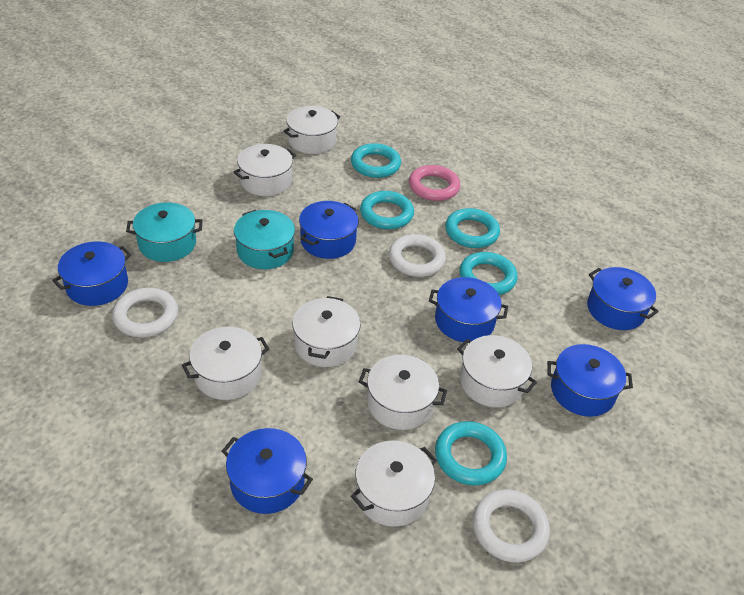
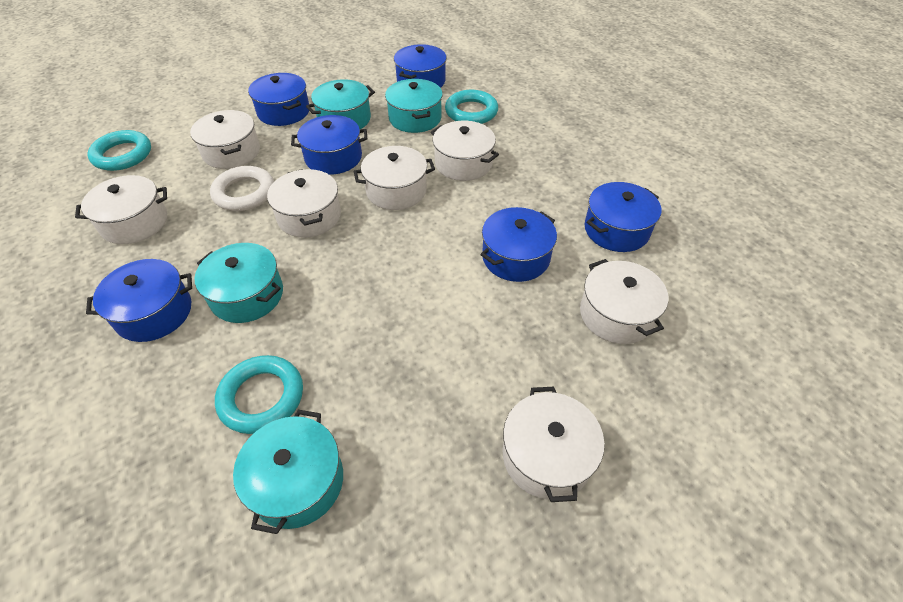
pink ring: [409,165,460,201] = 1 -> none = 0
turquoise pot: [126,202,203,262] [234,210,295,269] = 2 -> [194,243,283,323] [233,410,343,534] [306,79,375,129] [385,79,443,133] = 4
turquoise ring: [351,143,401,178] [360,191,414,229] [435,421,507,486] [445,208,500,248] [459,252,517,295] = 5 -> [87,130,151,171] [215,355,303,434] [445,90,498,124] = 3
white ring: [112,288,178,338] [389,234,446,277] [473,489,550,563] = 3 -> [210,166,274,211] = 1

